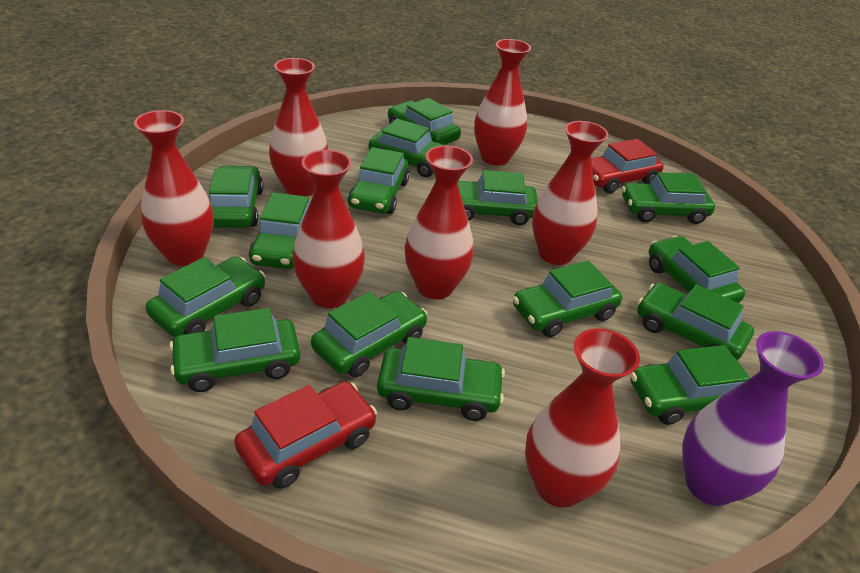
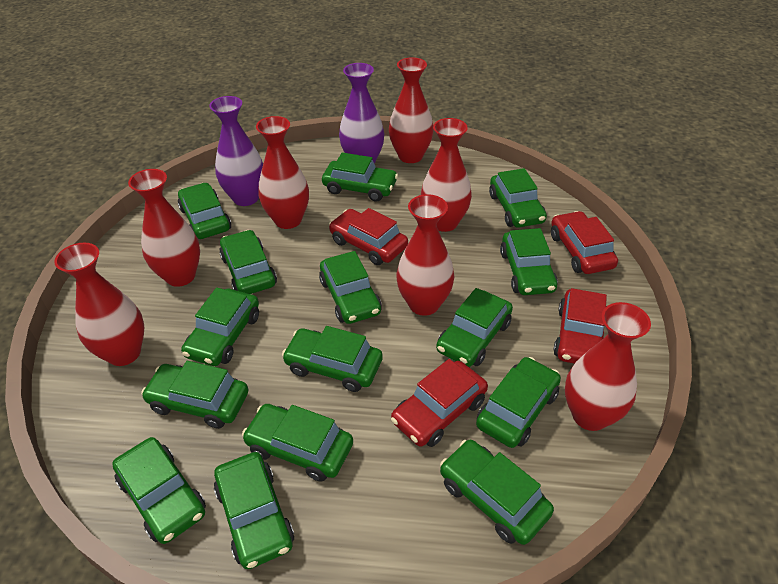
purple vase: [682,331,824,506] = 1 -> [209,96,263,206] [339,63,384,164] = 2
red car: [234,381,377,489] [591,139,664,193] = 2 -> [329,208,408,265] [391,359,488,447] [551,211,618,274] [553,288,607,364] = 4

